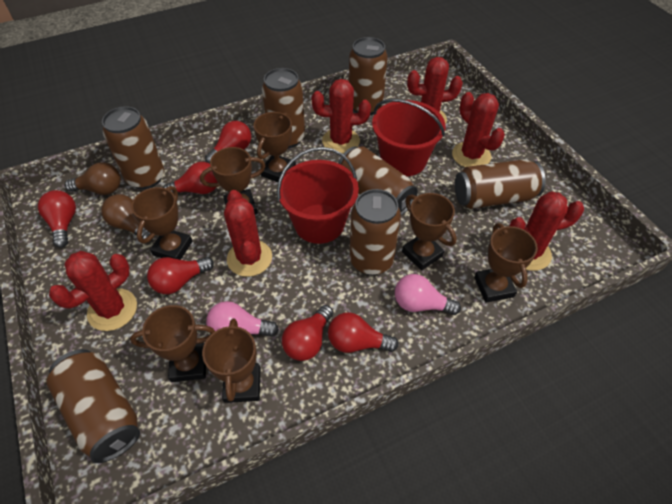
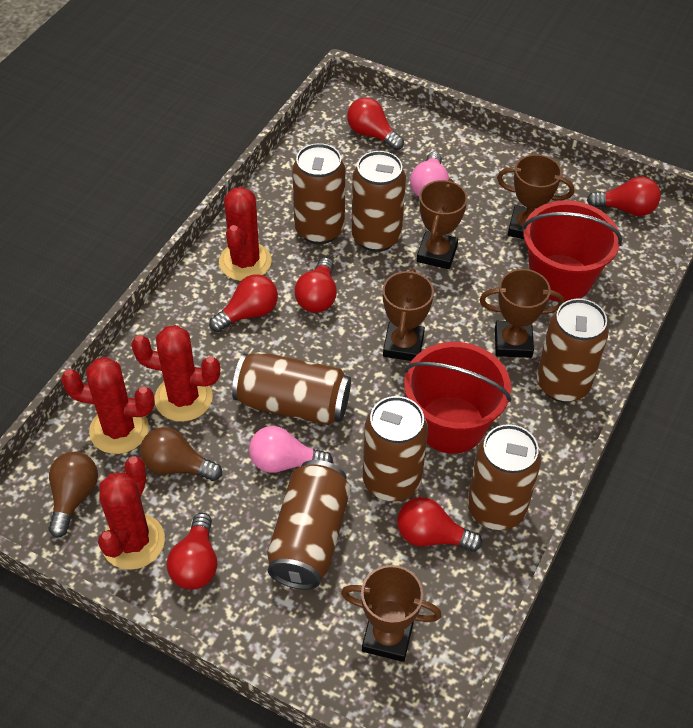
brown trophy: [130,305,215,382] [131,186,193,260] [200,147,266,215] [202,318,260,403] [254,112,296,182] [402,193,457,271] [474,223,538,303] = 7 -> [341,565,442,662] [383,268,434,361] [417,179,468,269] [480,269,564,358] [497,154,574,239] = 5
red cactus: [49,251,137,331] [224,190,272,277] [312,79,371,154] [407,57,463,124] [452,92,505,167] [510,191,584,271] = 6 -> [61,357,155,454] [98,456,165,570] [131,325,220,422] [219,187,272,281] = 4

